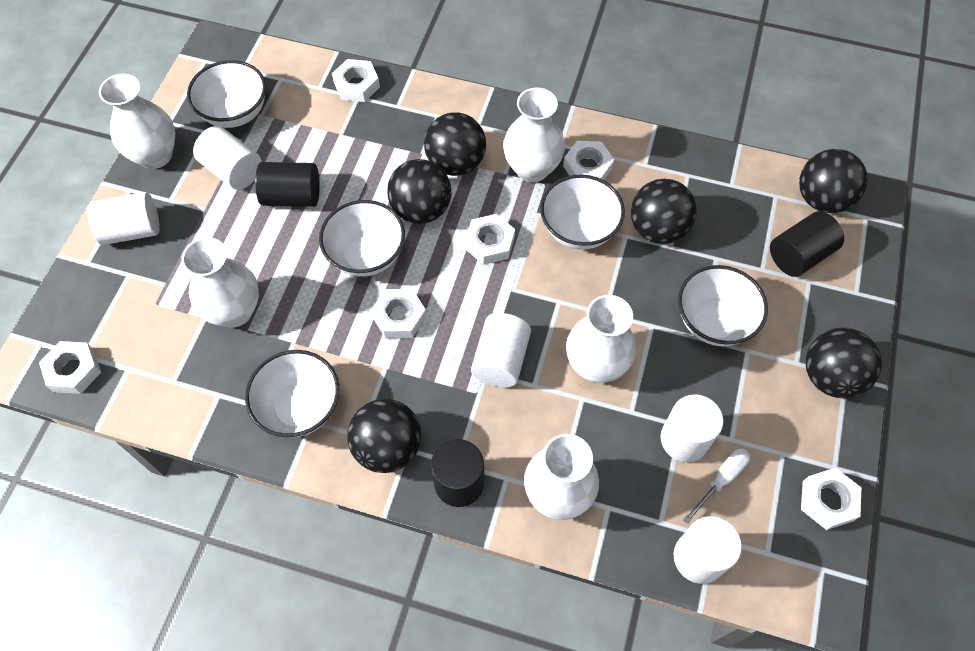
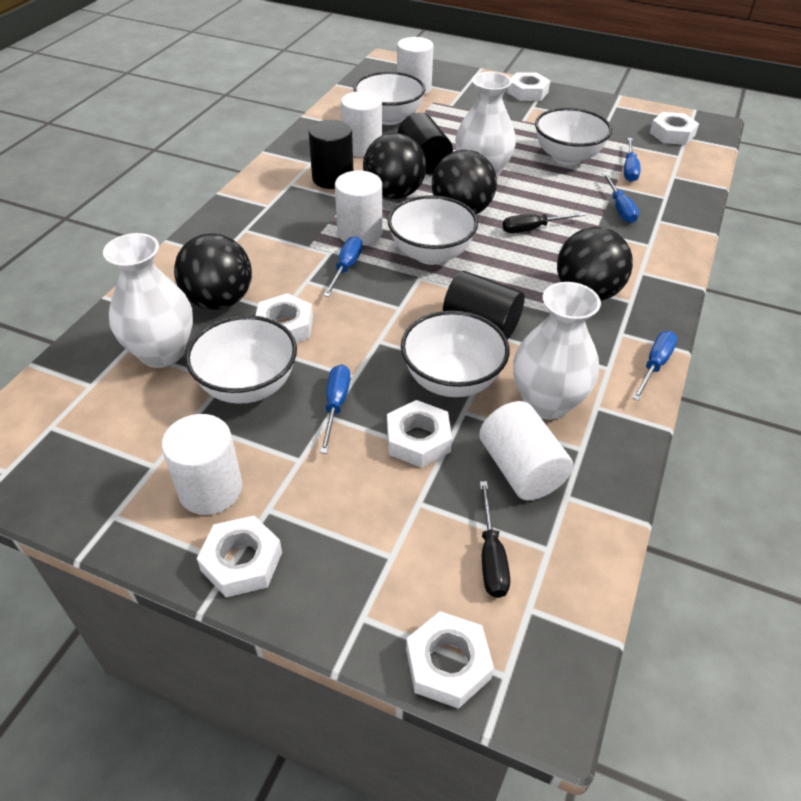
black ball: [347,399,421,473] [387,159,452,224] [424,112,486,176] [631,179,697,244] [799,149,868,213] [806,328,882,398] = 6 -> [174,233,252,310] [363,133,426,199] [432,150,497,214] [557,227,633,301] = 4
black screwdriver: none = 0 -> [480,481,510,598] [502,212,586,233] = 2
blue screwdriver: none = 0 -> [320,364,350,454] [323,236,363,297] [602,173,639,223] [624,138,641,182] [632,331,678,401] = 5
white screwdriver: [683,448,750,524] = 1 -> none = 0
white vase: [99,74,175,169] [181,237,259,327] [503,88,565,183] [524,434,599,520] [566,295,636,383] = 5 -> [103,233,193,368] [455,72,516,178] [513,282,601,420] = 3

